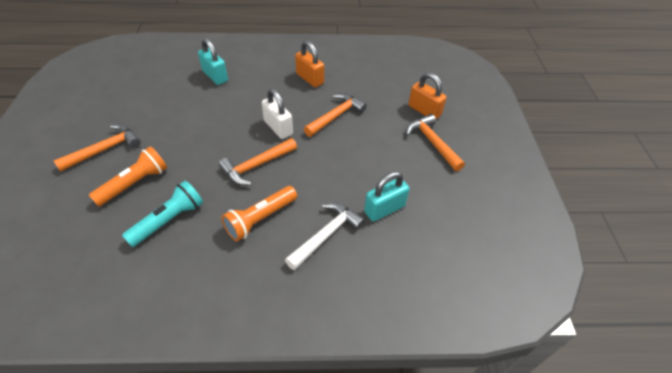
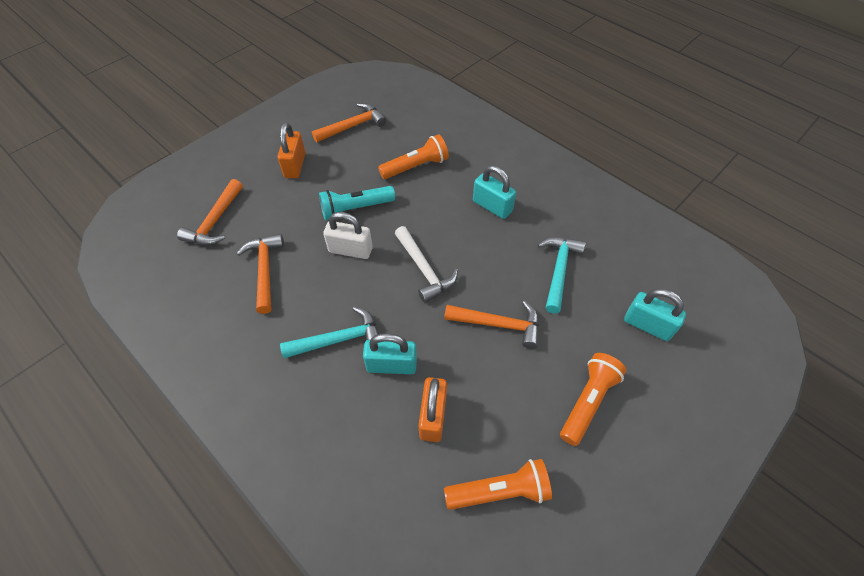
orange flashlight: [89,146,167,206] [221,186,297,242] = 2 -> [378,134,449,179] [444,459,552,510] [560,353,626,446] = 3
turquoise hammer: none = 0 -> [280,307,379,358] [538,237,586,314] = 2
turquoise padlock: [198,38,228,85] [364,171,410,222] = 2 -> [363,333,417,374] [473,166,516,219] [624,289,686,341] = 3

